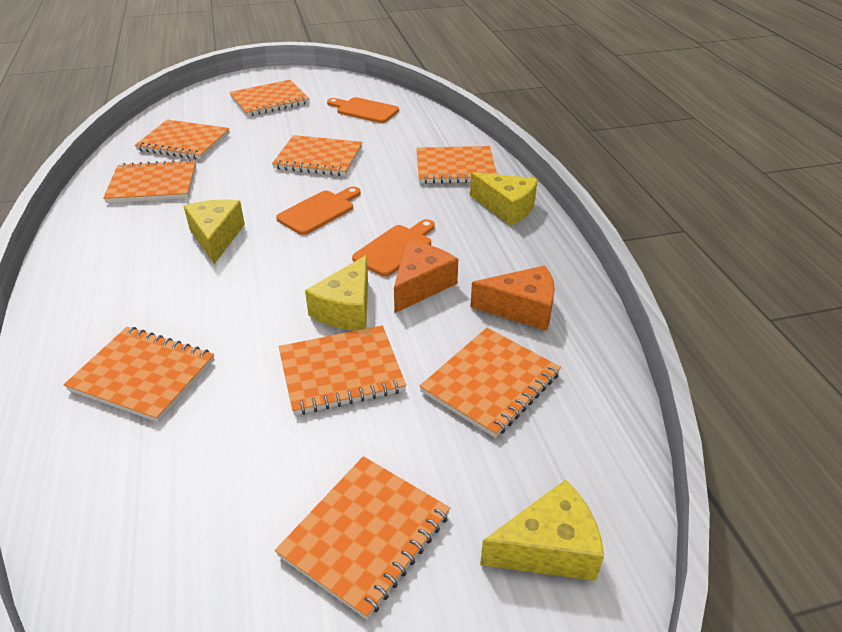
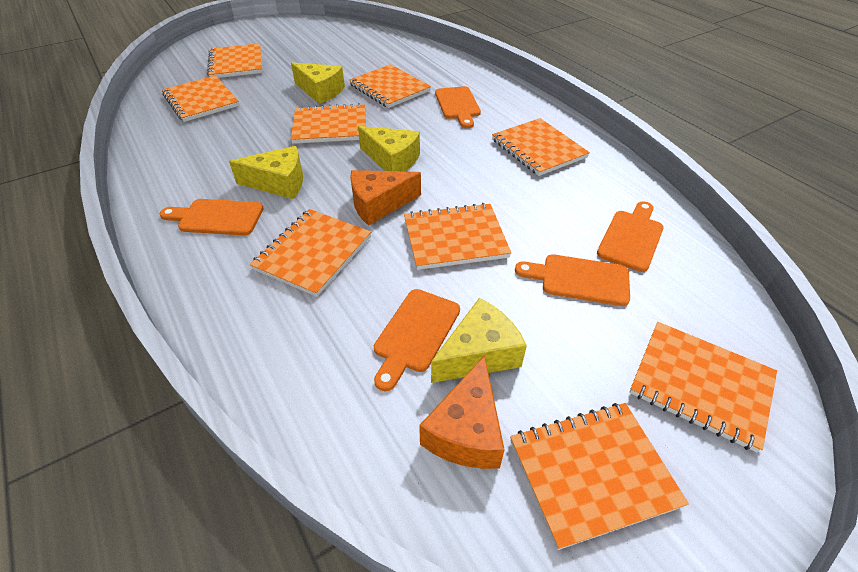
orange cutting board: [276,187,361,235] [327,97,399,123] [352,219,435,277] = 3 -> [160,199,264,236] [374,289,460,391] [435,86,481,128] [515,254,630,306] [597,201,664,272] = 5

